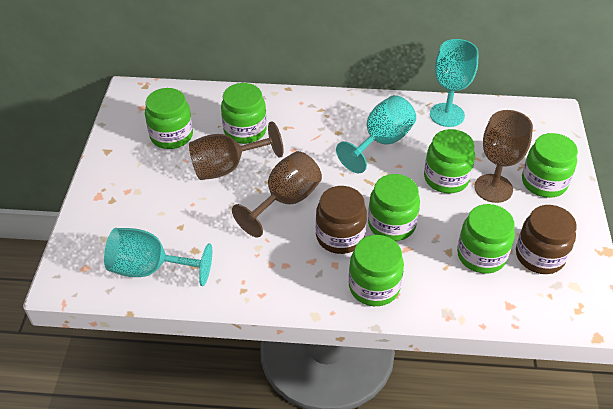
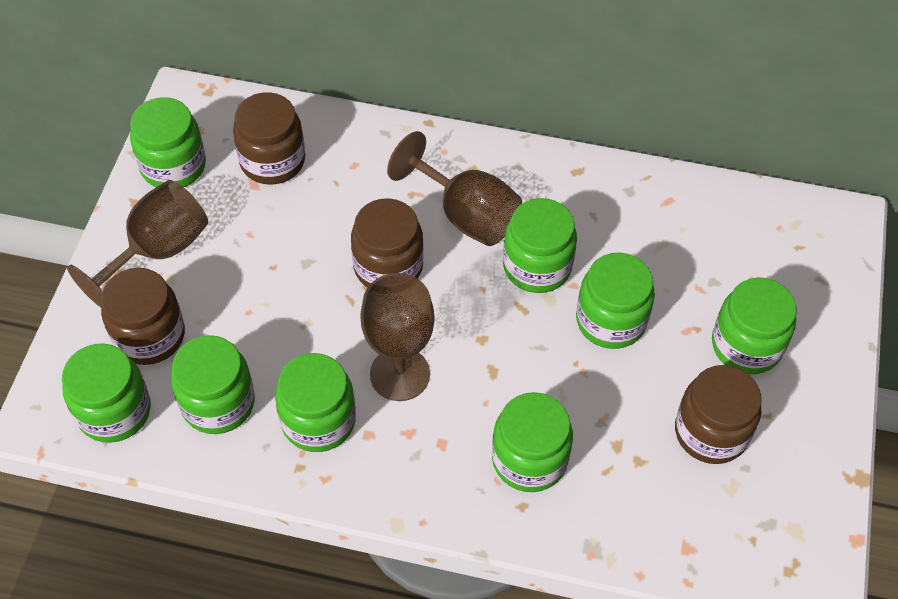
brown jar: [316,186,367,254] [516,205,577,274] = 2 -> [101,268,185,365] [233,92,305,185] [351,198,424,288] [675,365,762,464] = 4
green jar: [145,88,193,149] [221,83,267,144] [349,235,404,306] [368,174,420,241] [424,129,475,193] [457,204,515,274] [522,133,578,198] = 7 -> [62,343,151,443] [130,97,206,187] [171,335,255,434] [275,353,356,452] [492,392,573,492] [503,198,577,293] [576,253,655,349] [712,278,797,374] = 8
turquoise goblet: [104,228,212,286] [336,95,416,173] [430,39,479,127] = 3 -> none = 0

